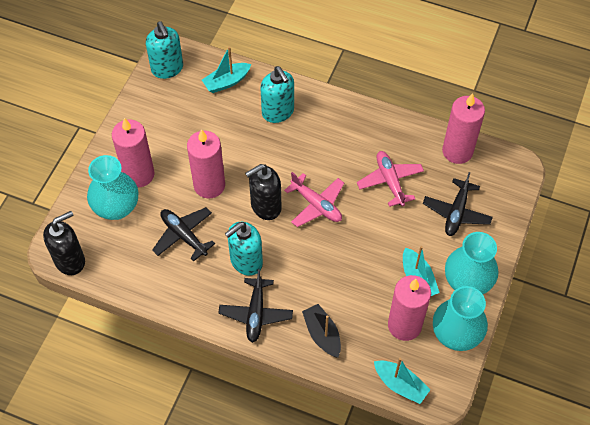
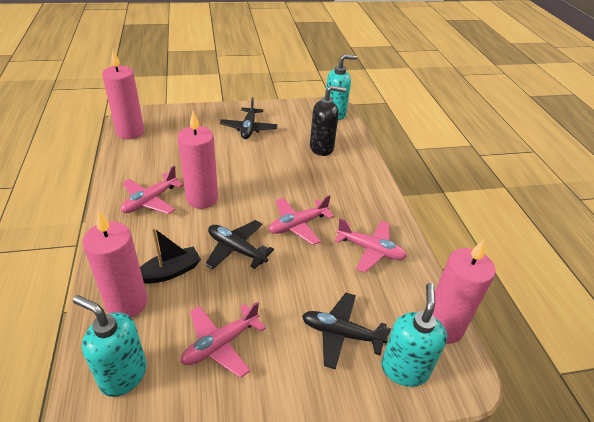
black soap dispenser: [43,211,85,275] [245,164,282,220] = 2 -> [310,85,346,156] = 1
pink plane: [284,172,344,227] [357,151,424,207] = 2 -> [121,166,183,214] [181,302,266,378] [269,195,334,245] [335,218,407,273] = 4
turquoise boat: [202,46,251,93] [374,358,431,404] [403,246,440,296] = 3 -> none = 0
turquoise vase: [87,155,138,220] [433,286,488,351] [445,232,499,294] = 3 -> none = 0

